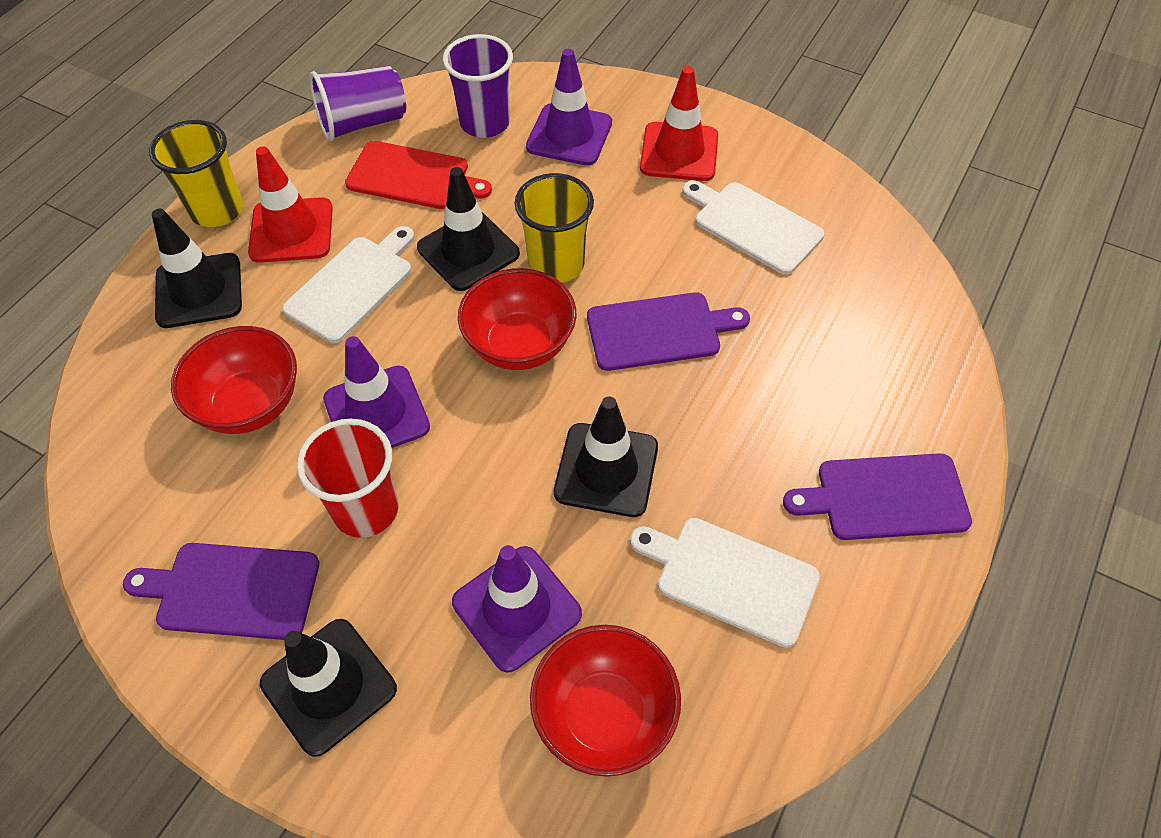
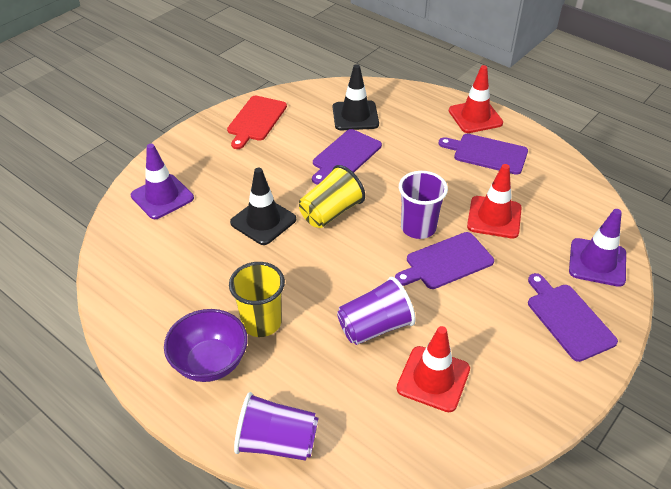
black traffic cone: [152,209,242,328] [260,619,397,757] [417,167,520,291] [554,396,658,517] = 4 -> [230,168,296,245] [333,64,379,130] = 2
purple bowl: none = 0 -> [164,309,248,382] = 1
purple cup: [310,66,406,142] [443,34,513,138] = 2 -> [234,392,318,461] [337,277,416,345] [399,171,448,239] = 3
purple cutting board: [123,543,319,640] [587,292,750,371] [783,453,972,540] = 3 -> [312,129,382,185] [395,232,494,289] [438,134,528,175] [528,273,618,362] = 4
purple traffic cone: [323,336,430,448] [452,545,582,673] [526,49,612,165] = 3 -> [131,144,194,219] [569,209,626,287] = 2
red bowl: [171,326,297,434] [458,268,576,370] [530,625,681,777] = 3 -> none = 0
red cup: [297,419,399,538] = 1 -> none = 0
red traffic cone: [248,146,333,263] [640,66,718,181] = 2 -> [397,326,470,412] [449,65,503,133] [467,164,522,238] = 3
white cutting board: [282,226,415,343] [630,518,820,648] [682,180,824,275] = 3 -> none = 0

